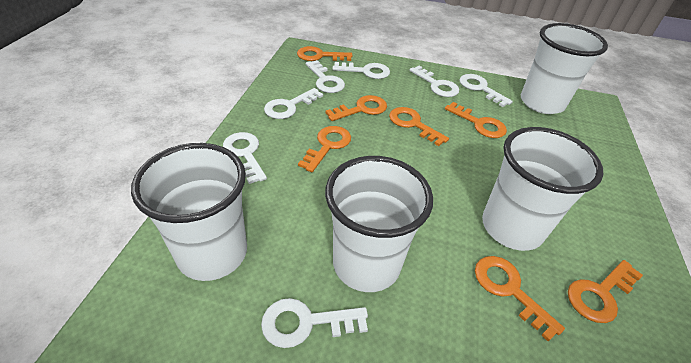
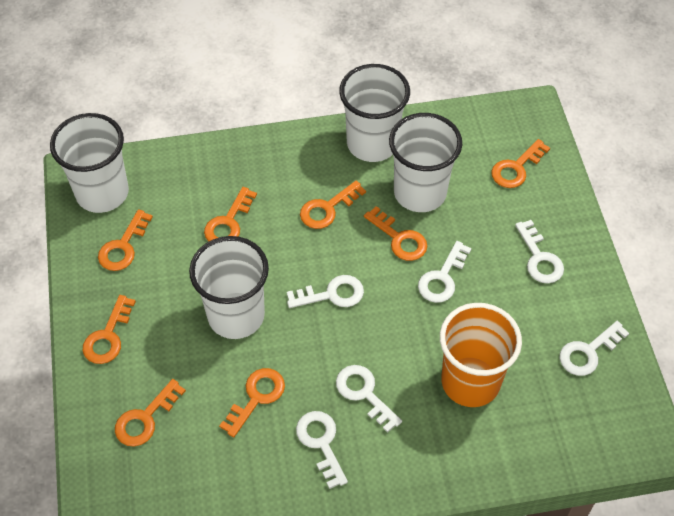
orange cup: none = 0 -> [440,303,522,407] = 1
orange key: [297,46,352,61] [298,126,351,172] [325,95,387,121] [389,107,449,146] [445,102,507,138] [475,256,565,341] [568,260,643,323] = 7 -> [83,295,136,364] [98,209,153,271] [115,379,186,447] [204,187,257,241] [219,368,285,437] [300,181,366,229] [364,206,427,261] [491,139,550,188] = 8
white key: [223,132,267,184] [261,298,368,348] [264,88,323,119] [306,60,345,93] [332,62,390,79] [409,66,459,97] [460,74,513,107] = 7 -> [287,275,364,308] [296,411,348,489] [336,365,402,433] [418,241,472,303] [515,220,564,283] [559,321,629,376] = 6

